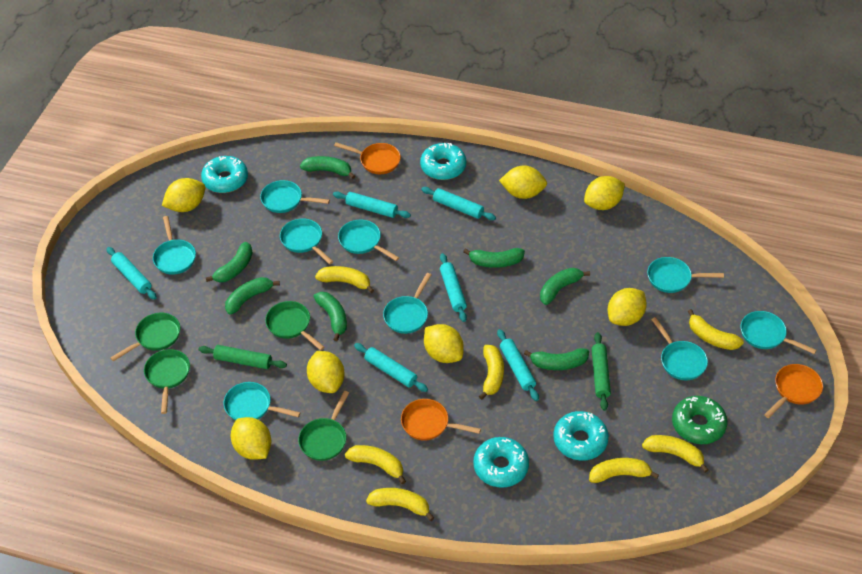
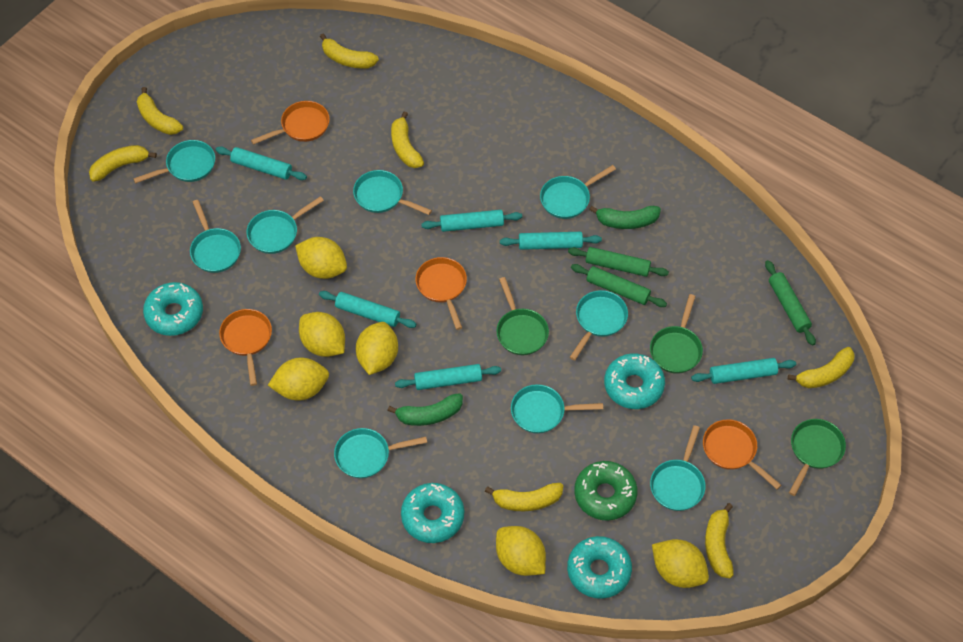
green banana: [205,242,253,282] [225,277,280,315] [300,156,355,179] [314,292,347,341] [463,248,525,268] [524,348,589,370] [540,268,590,305] = 7 -> [387,393,463,426] [589,206,661,229] = 2
green pan: [110,313,180,361] [144,349,190,414] [265,301,325,350] [298,391,349,461] = 4 -> [496,277,549,355] [650,294,703,374] [789,419,846,496] = 3
green rolling pin: [198,345,287,369] [591,332,611,411] = 2 -> [568,247,669,277] [571,264,667,307] [765,260,816,346] = 3
orange pan: [334,142,401,174] [401,399,481,441] [764,364,823,418] = 3 -> [219,309,272,386] [251,101,330,145] [415,257,467,330] [703,419,781,489] = 4
yellow lemon: [162,178,205,212] [231,417,271,460] [307,351,345,393] [424,324,464,363] [499,165,547,199] [584,176,625,210] [608,288,647,326] = 7 -> [268,358,329,401] [295,237,347,279] [299,312,345,357] [356,322,398,375] [496,526,546,576] [652,539,709,588] = 6

